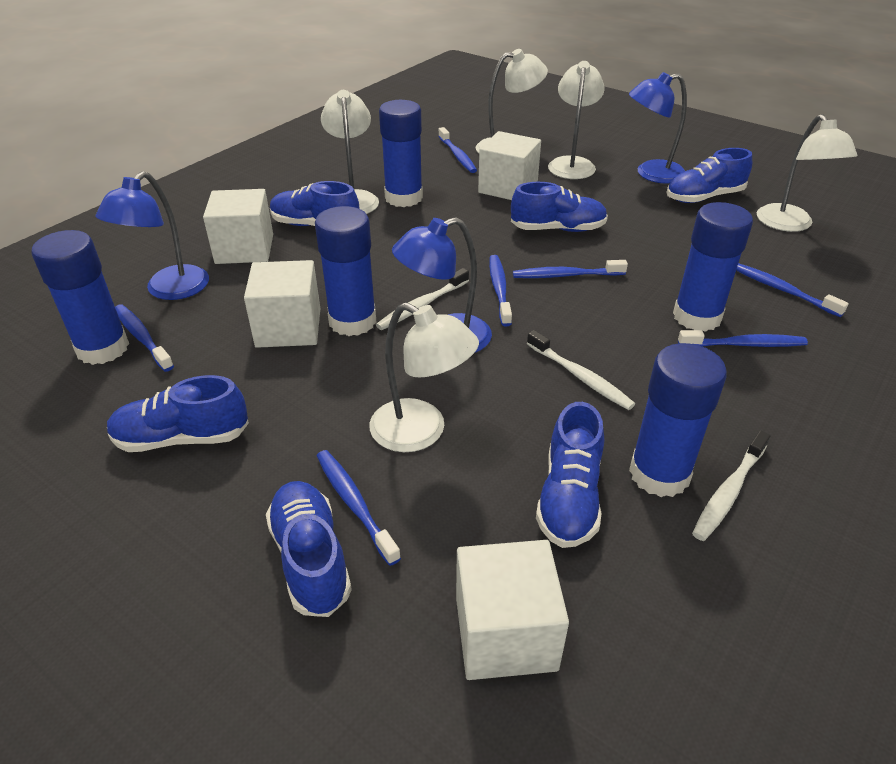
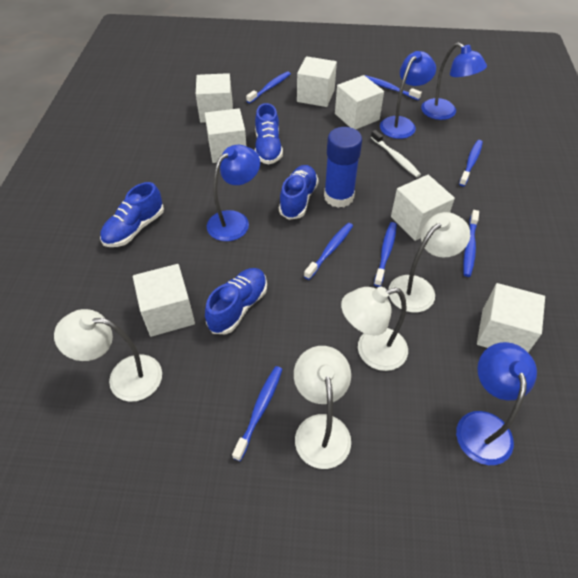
blue glue stick: [31,230,129,365] [315,206,377,336] [379,100,423,207] [629,343,727,497] [673,202,753,332] = 5 -> [324,127,362,208] = 1
blue lamp: [96,171,209,300] [392,217,492,352] [629,72,687,184] = 3 -> [207,145,260,241] [380,51,436,139] [421,42,487,120] [456,342,537,465] = 4
blue shoe: [107,375,249,452] [266,481,352,617] [270,181,359,226] [511,182,608,232] [536,402,604,548] [666,148,752,203] = 6 -> [100,182,164,247] [205,268,267,334] [255,103,283,164] [279,165,319,220] = 4
white cube: [203,189,273,264] [244,260,320,348] [456,540,569,680] [478,131,541,200] = 4 -> [133,264,195,337] [196,73,233,123] [205,108,246,163] [297,56,337,107] [335,75,384,130] [391,175,455,241] [477,283,545,352] = 7
white lamp: [321,90,379,214] [369,302,479,452] [476,49,548,153] [548,61,605,179] [757,114,857,232] = 5 -> [54,309,162,402] [294,346,351,469] [341,286,408,371] [389,212,470,312] = 4
white toothbrush: [376,268,469,330] [527,330,635,410] [692,430,770,541] = 3 -> [371,130,421,177] = 1

